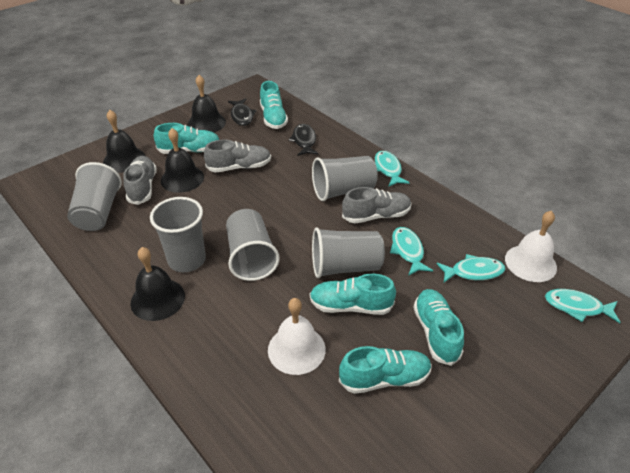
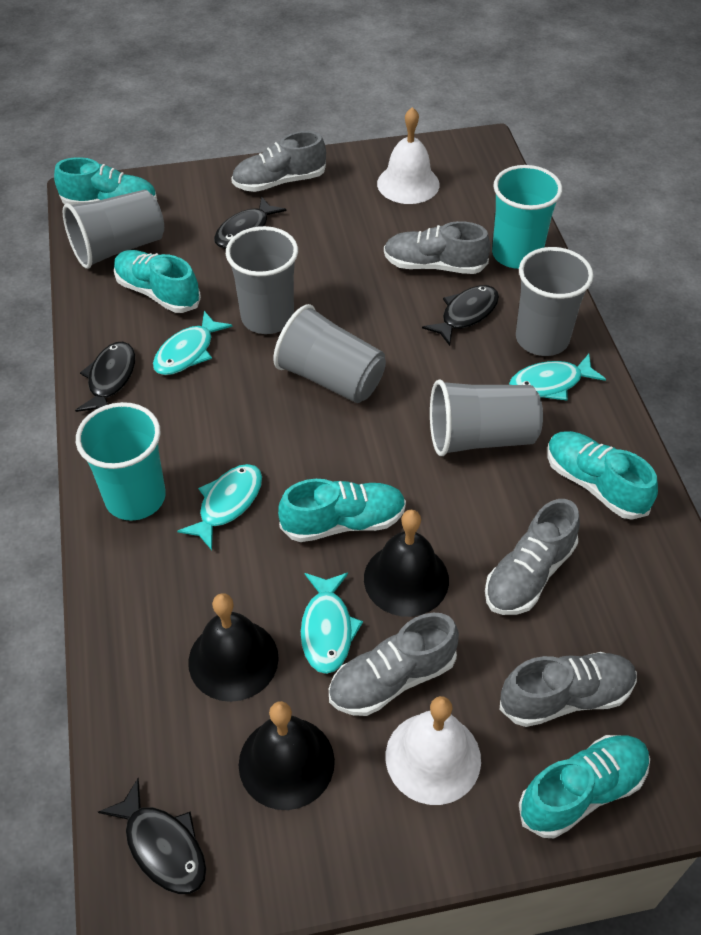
black bell: [103,110,145,173] [130,247,185,321] [161,128,204,193] [187,75,226,133] = 4 -> [188,593,279,702] [239,701,335,810] [364,510,449,617] = 3
black fish: [228,98,257,126] [289,124,318,156] = 2 -> [75,342,135,412] [98,778,206,894] [214,196,287,248] [422,285,499,346] = 4
grey shoe: [123,156,157,205] [204,139,271,173] [342,187,412,224] = 3 -> [231,131,326,192] [329,613,459,716] [384,221,491,274] [485,499,580,615] [499,652,637,727] = 5
turquoise cup: none = 0 -> [76,402,166,521] [492,165,562,269] = 2

